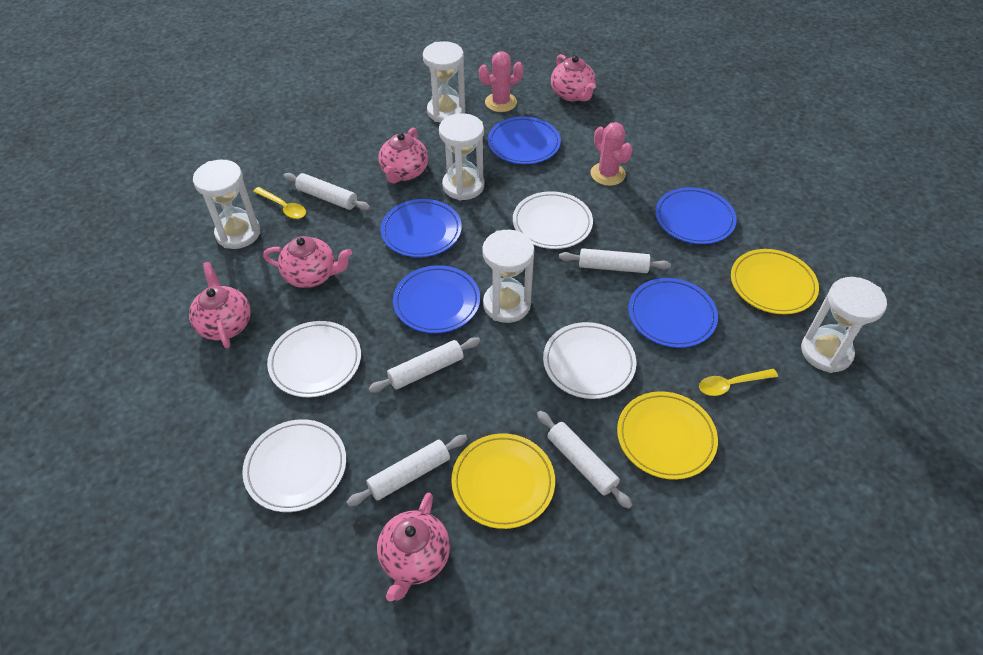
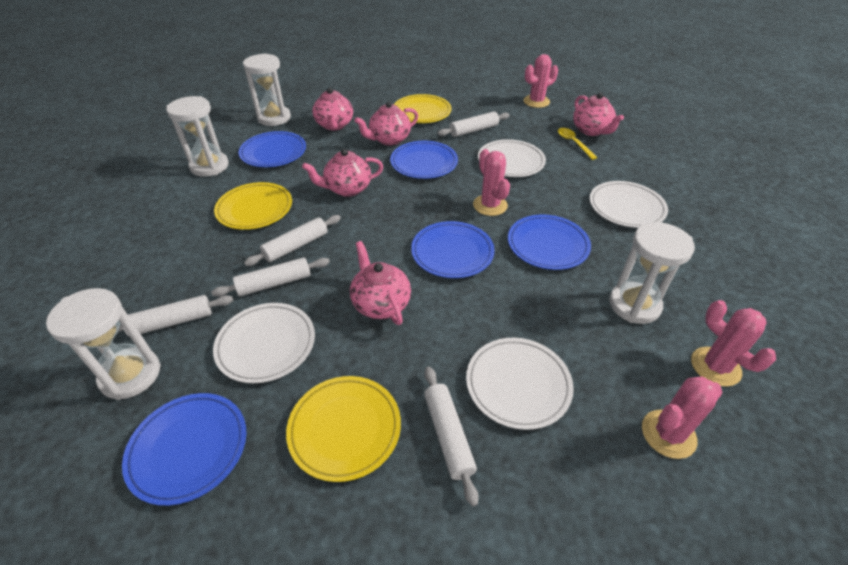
pink cactus: [479,51,523,112] [591,122,633,186] = 2 -> [473,149,510,216] [523,54,558,108] [642,377,722,459] [691,300,776,387] = 4
white hourglass: [193,160,261,249] [423,41,465,123] [439,113,484,201] [482,230,534,323] [801,277,887,373] = 5 -> [46,288,161,400] [166,96,229,177] [243,53,291,126] [609,222,695,324] = 4
yellow spoon: [253,187,306,219] [699,369,778,396] = 2 -> [558,128,597,160] = 1

